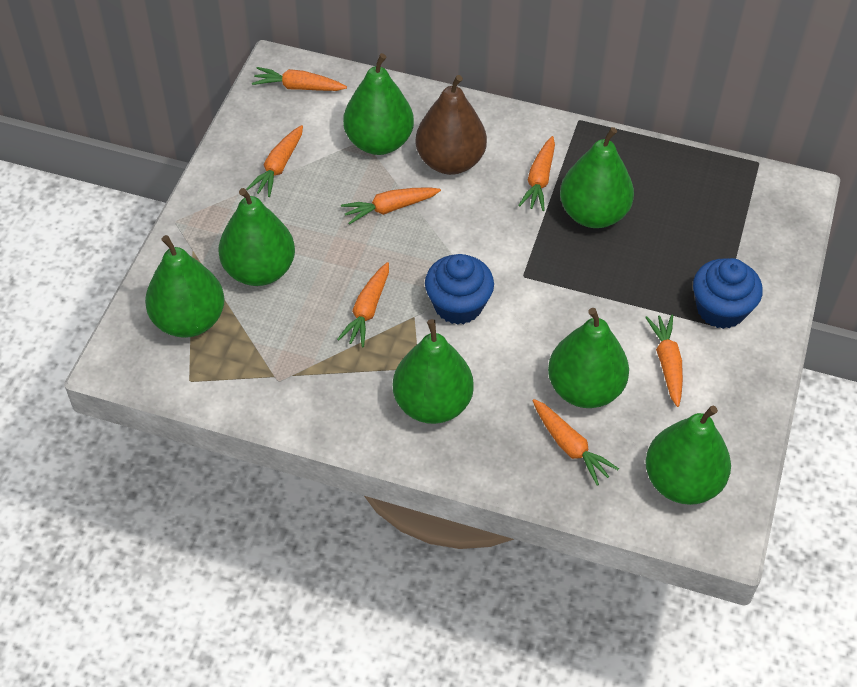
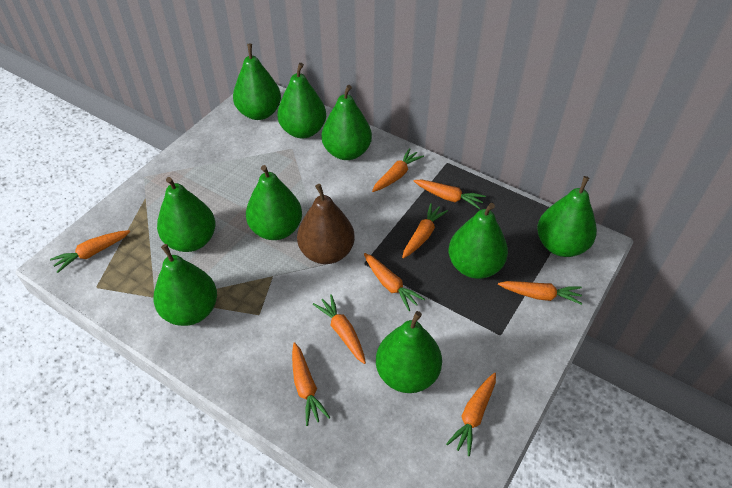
blue cupcake: [425,254,494,325] [693,258,763,329] = 2 -> none = 0
green pear: [145,235,225,338] [218,188,295,286] [343,53,414,155] [393,319,474,424] [548,308,629,408] [560,127,634,228] [645,406,731,505] = 7 -> [153,244,217,326] [157,177,216,252] [233,44,281,120] [246,165,302,240] [277,63,326,138] [322,85,372,160] [376,311,442,393] [449,203,508,279] [537,176,597,257] = 9
orange carrot: [246,125,303,197] [252,67,347,91] [337,262,389,347] [341,187,441,225] [518,136,555,211] [532,399,619,485] [645,315,683,407] = 7 -> [50,230,130,273] [292,342,330,426] [313,294,366,364] [364,253,425,311] [372,148,424,192] [402,203,448,258] [414,180,486,209] [446,372,496,456] [498,281,583,305] = 9

